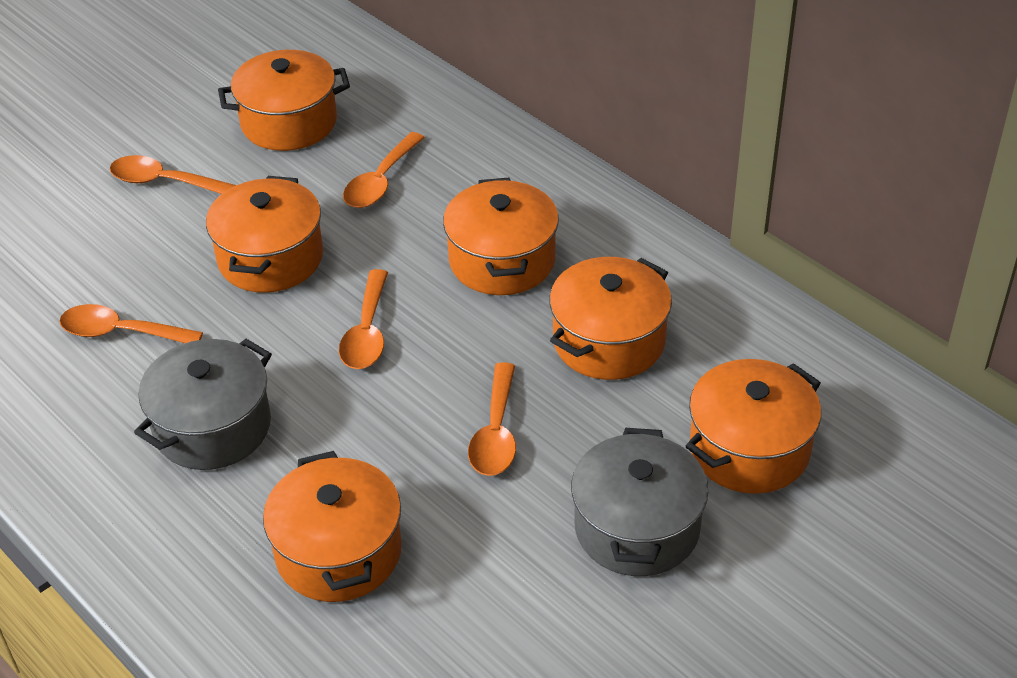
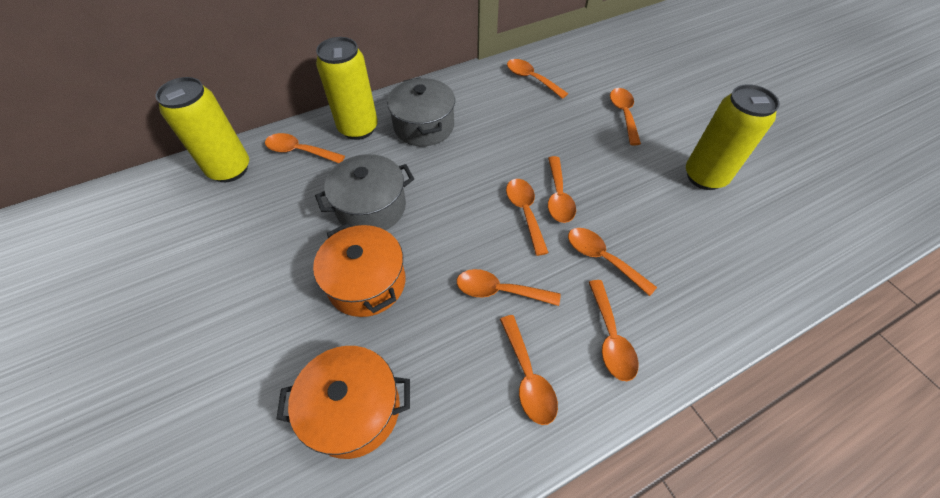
orange pot: [206,176,323,293] [218,50,350,151] [263,451,402,602] [443,178,559,295] [549,257,672,380] [686,359,821,494] = 6 -> [276,346,410,459] [313,223,405,317] = 2
orange spoon: [59,304,203,343] [110,155,236,194] [339,269,388,369] [343,132,425,208] [468,362,516,476] = 5 -> [265,133,345,163] [457,269,560,306] [500,315,558,425] [506,179,549,256] [507,59,568,99] [548,156,576,223] [568,228,657,296] [589,280,639,381] [610,88,641,145] = 9
yellow can: none = 0 -> [156,77,249,182] [316,37,378,140] [686,84,780,190] = 3

